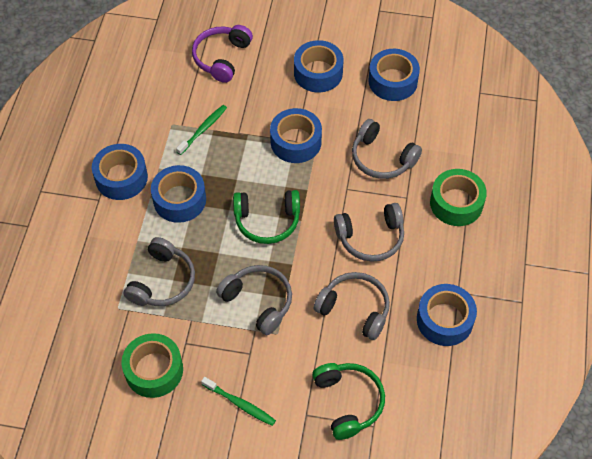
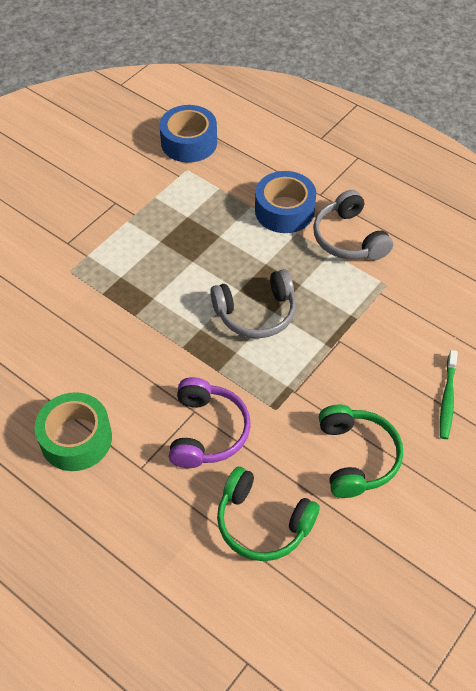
blue tape: [92,144,148,200] [151,165,206,223] [270,108,322,163] [294,40,343,92] [368,49,420,101] [417,284,477,346] = 6 -> [159,105,217,163] [255,171,316,233] = 2
green tape: [121,333,183,398] [430,169,487,226] = 2 -> [35,392,112,471] = 1
green toothbrush: [176,105,227,155] [201,377,276,426] = 2 -> [440,350,458,439] = 1
grey headphones: [124,237,195,306] [216,265,292,335] [313,272,390,340] [334,203,404,262] [352,119,422,179] = 5 -> [210,269,296,338] [313,190,393,260] = 2

